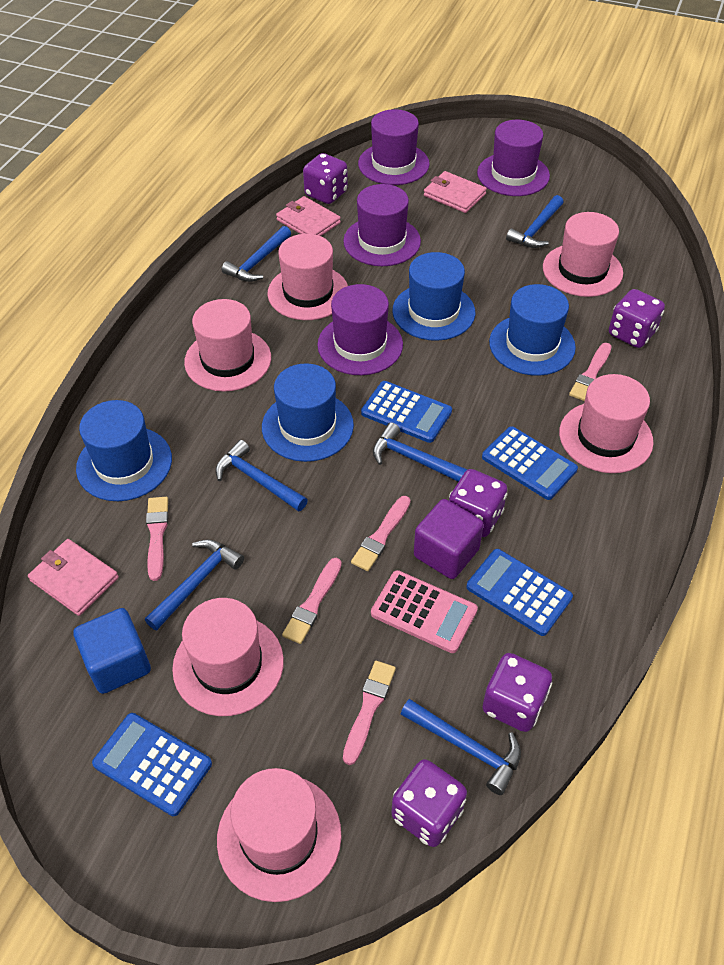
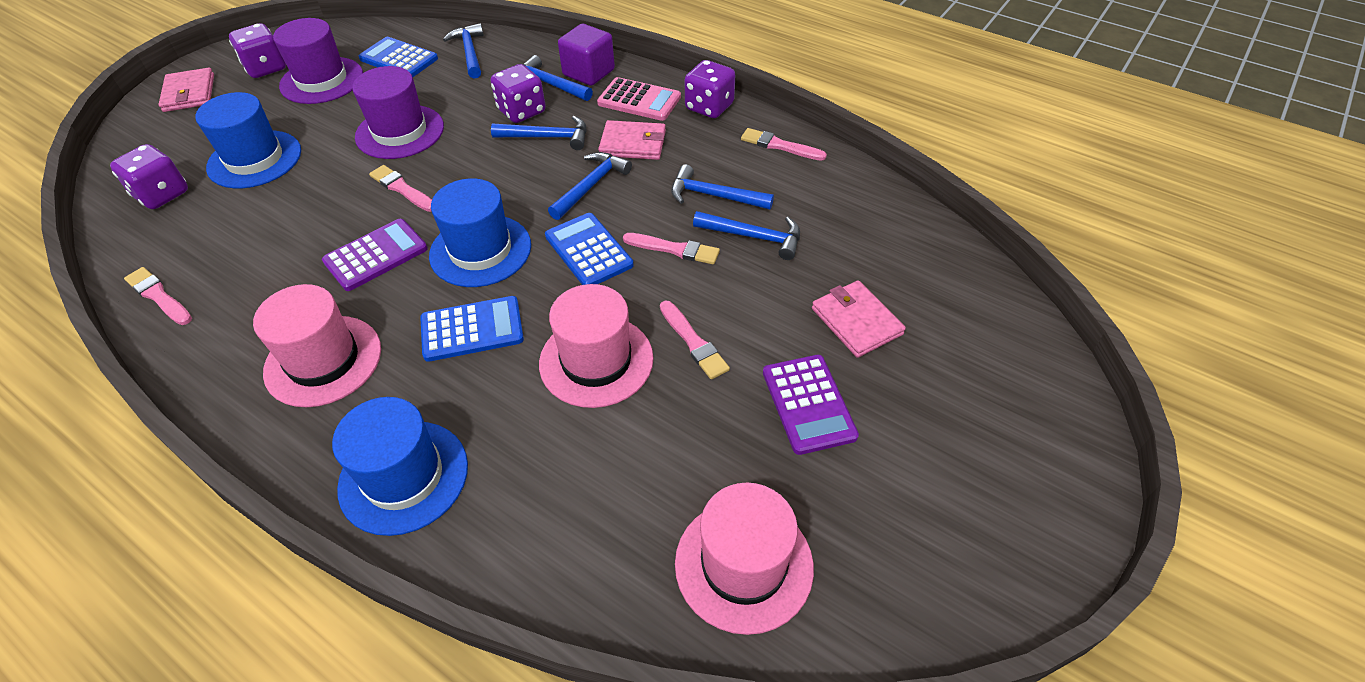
blue calculator: [92,713,212,816] [361,381,452,443] [466,549,573,636] [482,426,578,500] = 4 -> [359,37,438,77] [420,296,524,362] [545,213,634,285] = 3
blue cube: [73,608,151,694] = 1 -> none = 0
blue hat: [76,400,172,501] [262,363,354,462] [392,252,475,341] [489,284,576,376] = 4 -> [195,92,301,188] [332,397,468,536] [429,179,531,287] = 3
pink hat: [172,598,284,716] [184,299,271,392] [217,768,342,902] [268,234,348,320] [543,212,623,297] [559,374,654,473] = 6 -> [253,284,381,407] [539,284,654,408] [675,483,814,635] = 3
purple calculator: none = 0 -> [322,219,428,291] [763,355,859,455] = 2
purple dice: [303,153,348,204] [392,759,467,847] [449,469,507,537] [482,653,552,732] [609,289,665,348] = 5 -> [110,144,188,209] [229,23,286,78] [491,64,546,123] [685,60,735,118] = 4
purple hat: [317,284,403,375] [343,184,421,266] [358,109,430,185] [477,120,550,196] = 4 -> [273,18,363,104] [352,66,444,159] = 2

